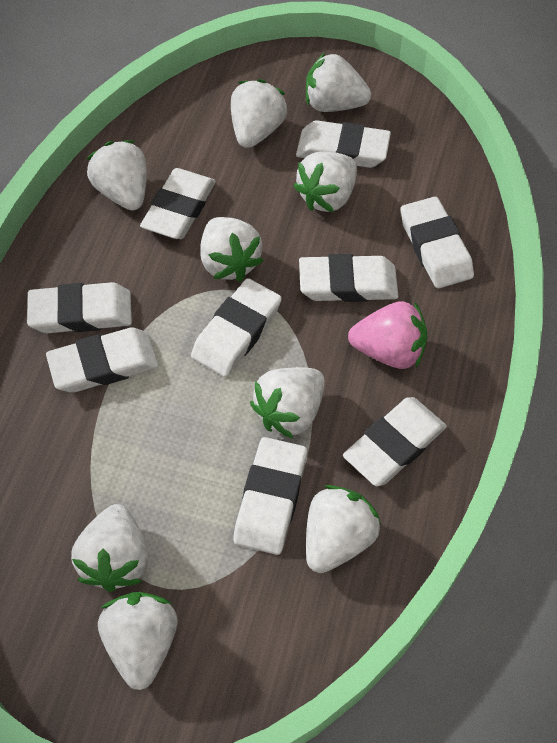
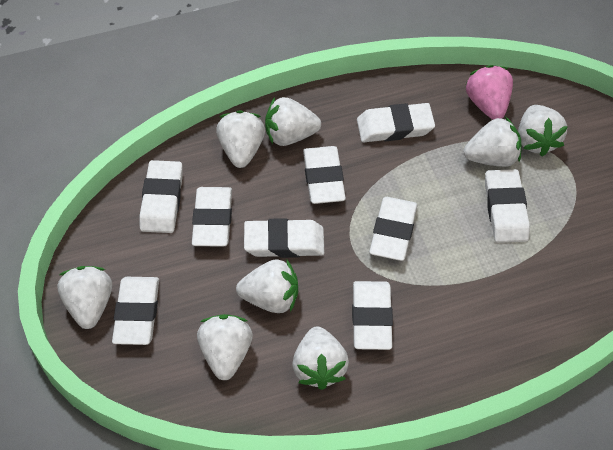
white strawberry: [71,504,149,592] [87,140,147,211] [98,592,178,690] [200,217,263,282] [231,79,287,148] [250,367,325,439] [293,152,357,212] [306,53,371,112] [306,485,381,573] = 9 -> [57,266,112,329] [197,314,253,380] [216,110,265,168] [236,259,298,313] [265,97,321,146] [292,327,349,390] [464,117,522,167] [518,105,568,156] = 8

